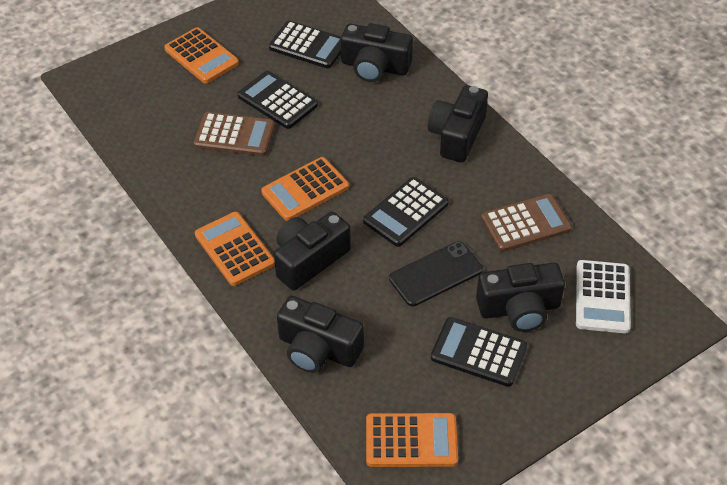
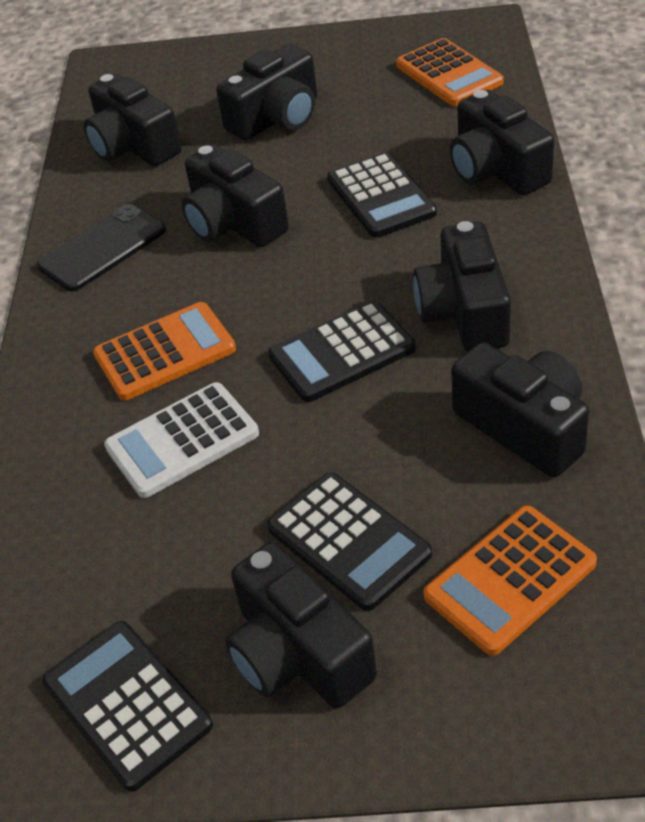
black camera: [274,211,351,291] [277,296,364,373] [341,23,413,82] [428,85,488,162] [476,263,565,332] = 5 -> [84,74,181,166] [182,144,289,247] [216,44,317,140] [225,542,377,709] [413,221,511,352] [450,90,554,195] [452,342,589,477] = 7
brown calculator: [193,112,275,156] [481,194,572,252] = 2 -> none = 0
orange calculator: [164,27,239,83] [195,212,275,286] [261,157,349,221] [366,413,458,467] = 4 -> [93,302,236,400] [396,38,504,106] [423,505,597,656] = 3

